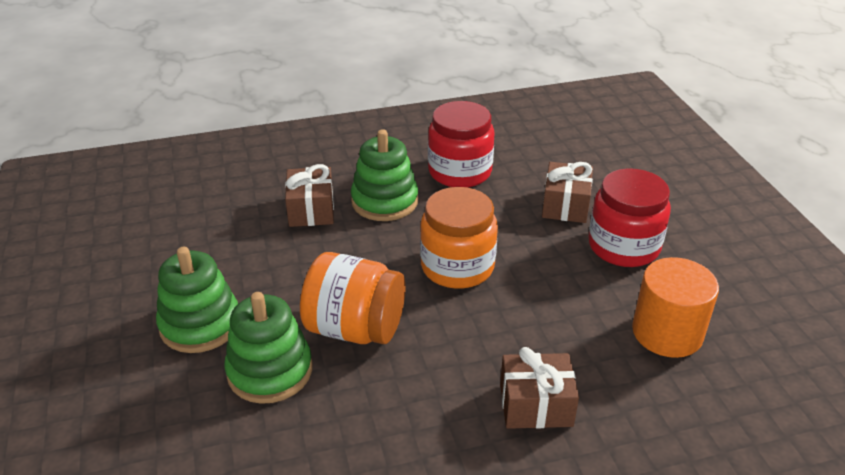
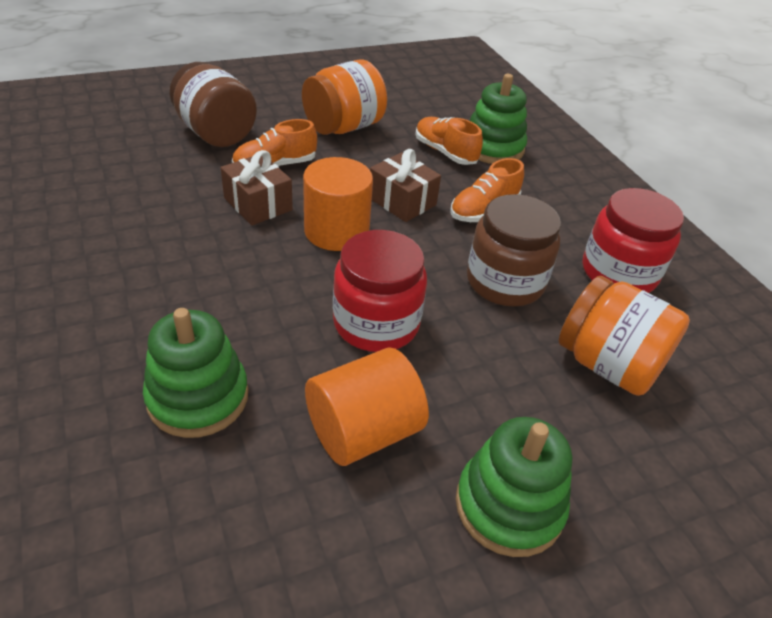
brown gift: [285,164,334,227] [500,347,579,429] [542,162,593,223] = 3 -> [221,150,293,225] [370,149,441,222] = 2
brown jar: none = 0 -> [170,62,257,147] [467,194,561,306] = 2
orange cylinder: [632,257,719,358] = 1 -> [303,157,373,251] [305,348,429,466] = 2
orange shoe: none = 0 -> [232,119,317,166] [415,117,483,165] [450,158,524,222] = 3

